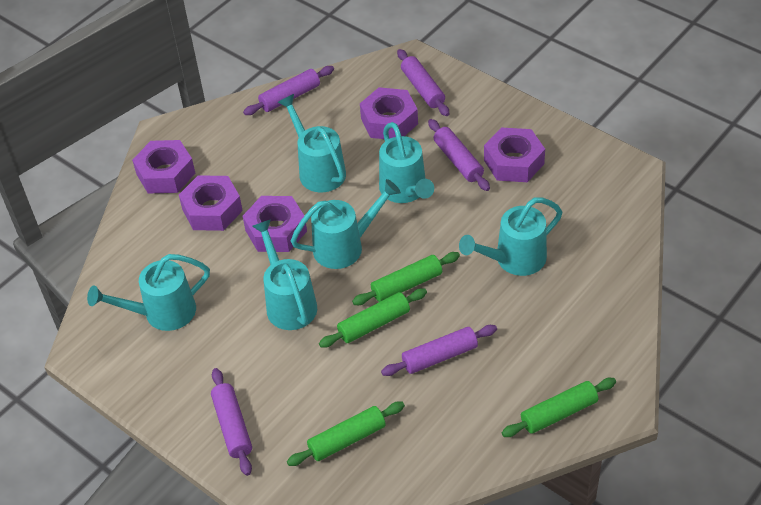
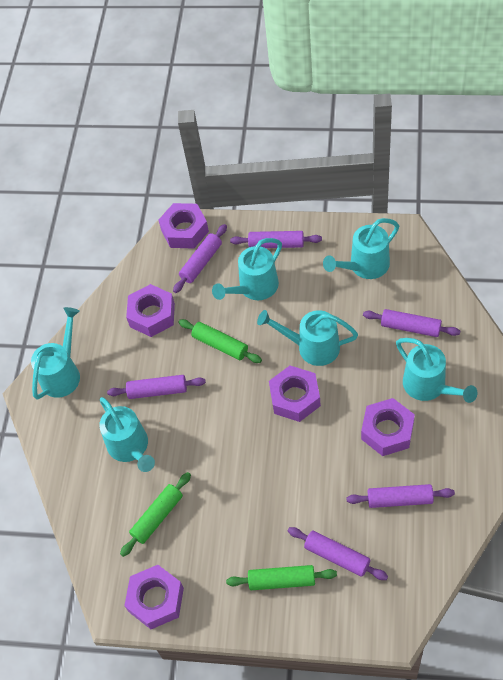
green rolling pin: [287,402,405,466] [319,288,427,348] [352,252,460,305] [502,378,616,437] = 4 -> [120,472,191,557] [178,319,262,363] [226,565,337,590] = 3
purple rolling pin: [211,368,252,476] [243,66,334,115] [381,325,497,376] [397,49,449,116] [428,119,490,191] = 5 -> [107,375,206,399] [173,224,227,293] [230,231,322,248] [288,527,388,580] [346,484,455,508] [363,309,460,337] = 6

